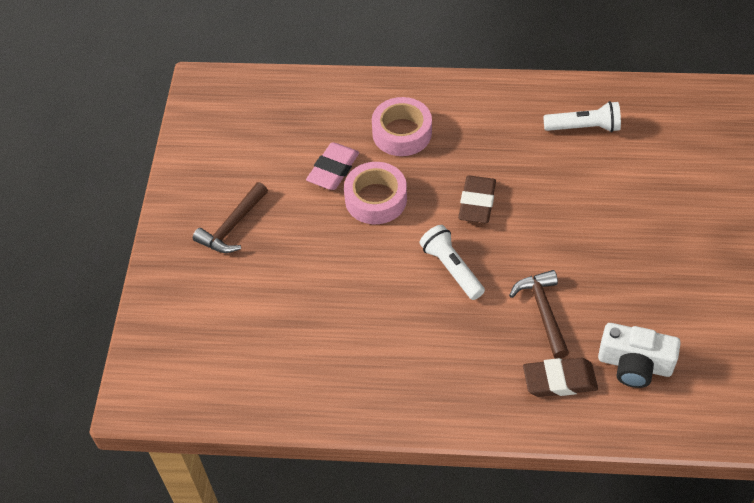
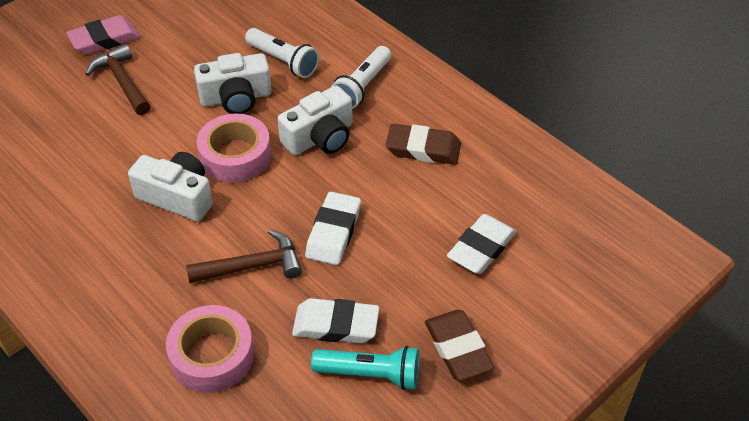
turquoise flashlight: none = 0 -> [311,346,420,390] = 1
white camera: [598,323,681,388] = 1 -> [128,152,213,222] [194,53,272,114] [278,85,353,155] = 3
white eraser: none = 0 -> [292,298,379,343] [305,192,361,265] [447,214,517,274] = 3

